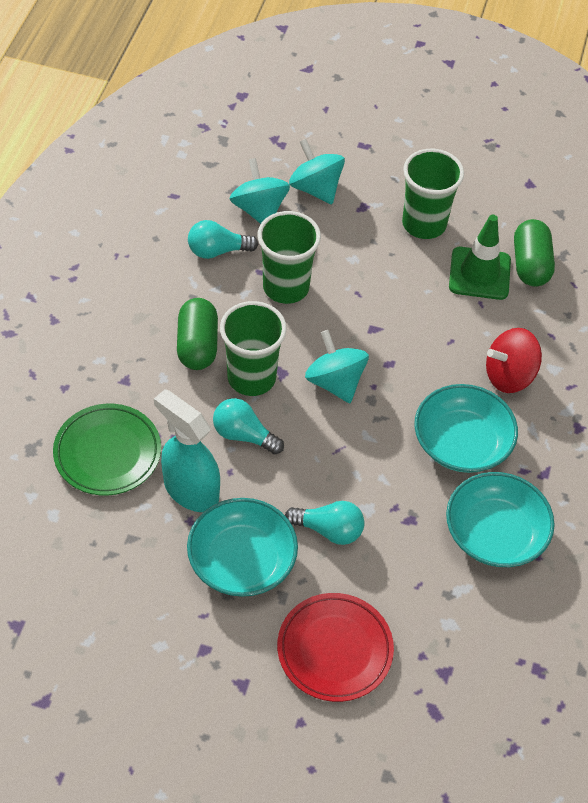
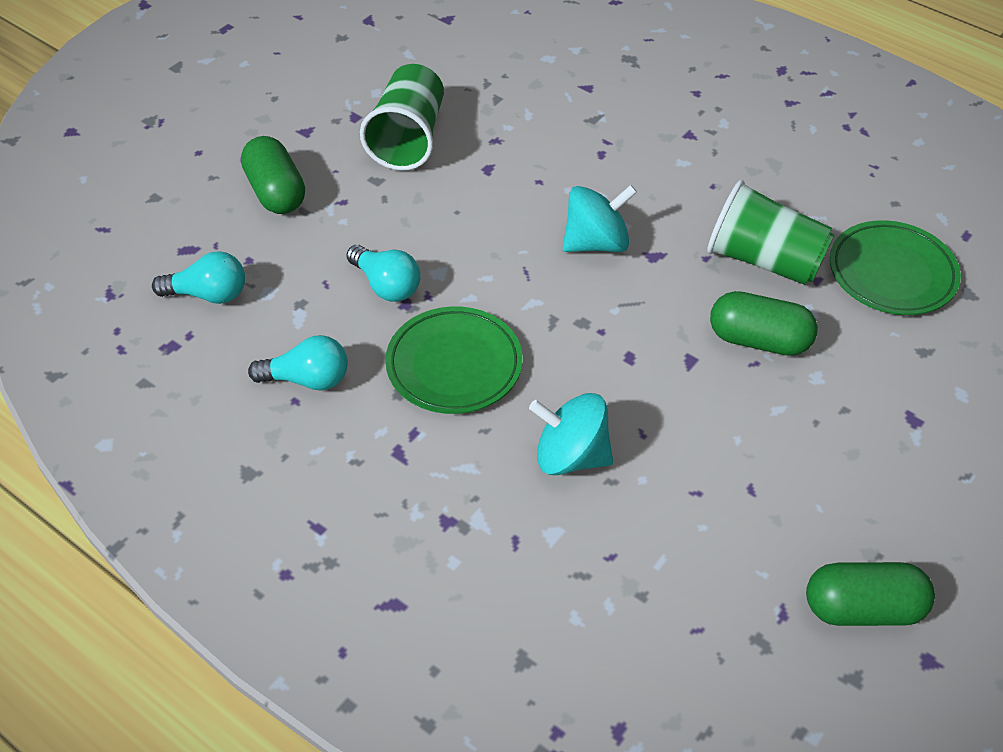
green capsule: [177,298,218,370] [514,219,555,287] = 2 -> [241,136,305,214] [710,291,818,356] [806,562,935,626] = 3
green cup: [220,301,287,396] [257,211,321,304] [402,149,464,239] = 3 -> [360,64,444,171] [707,180,834,285] = 2
green plate: [53,404,161,496] = 1 -> [385,306,523,414] [830,220,961,315] = 2
green traffic cone: [449,215,511,300] = 1 -> none = 0
red plate: [277,593,394,702] = 1 -> none = 0
red spinning top: [486,328,542,393] = 1 -> none = 0
turquoise bowl: [187,498,298,597] [414,384,518,473] [446,472,555,567] = 3 -> none = 0
turquoise spinning top: [230,158,290,224] [289,139,345,204] [305,330,369,403] = 3 -> [529,393,613,475] [563,185,637,252] = 2
turquoise spray bottle: [154,389,220,512] = 1 -> none = 0

